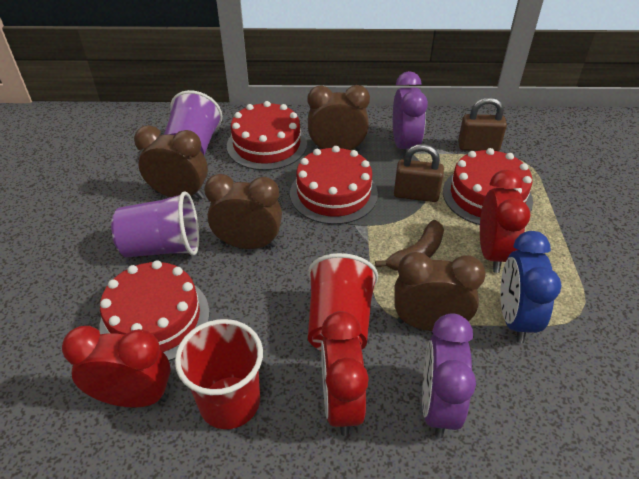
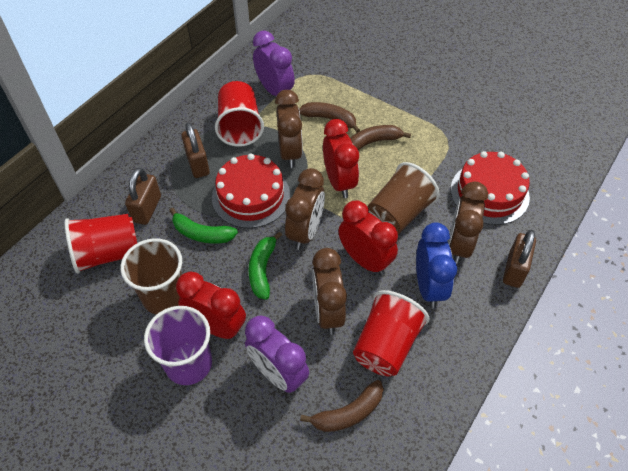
brown banana: [375,220,444,271] = 1 -> [299,102,360,132] [300,380,383,432] [350,125,411,150] = 3
brown cup: none = 0 -> [121,238,182,315] [367,162,440,234] = 2
brown padlock: [394,144,444,202] [458,97,507,151] = 2 -> [125,168,161,225] [182,122,210,178] [503,230,536,288] = 3
green banana: none = 0 -> [169,208,238,243] [248,231,282,300] = 2
purple cup: [111,191,199,257] [164,90,222,155] = 2 -> [144,306,212,385] = 1
red cake: [99,260,210,361] [227,101,307,170] [290,146,378,224] [443,148,533,225] = 4 -> [212,154,290,228] [451,151,530,225] = 2
red cup: [175,319,263,429] [308,253,378,351] = 2 -> [65,214,137,274] [215,81,264,147] [353,290,430,376] = 3

